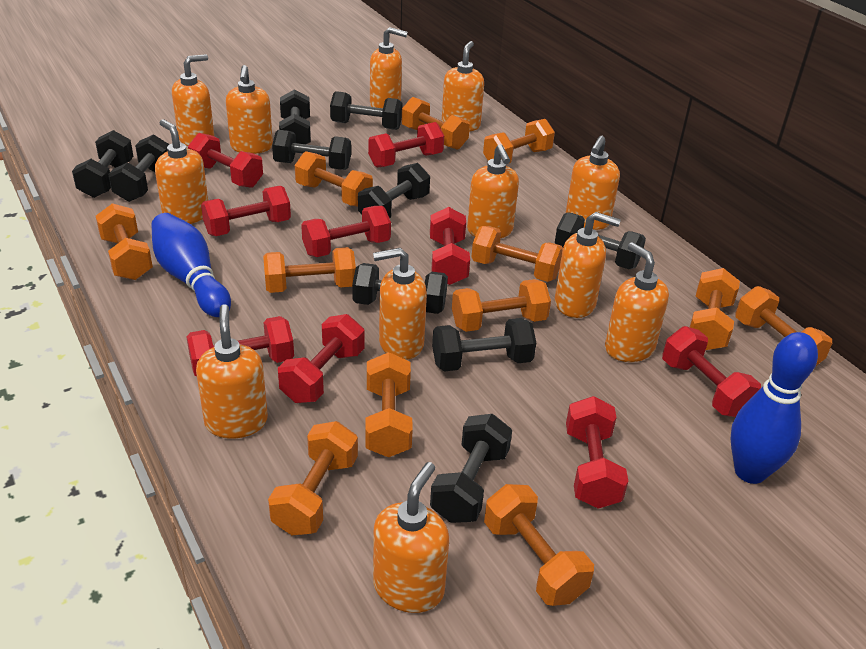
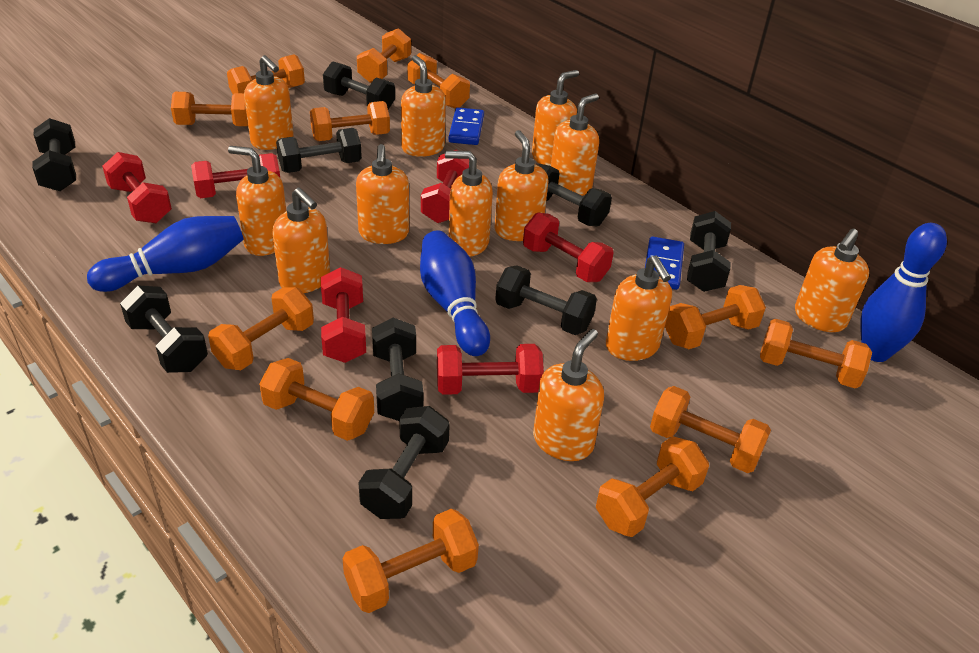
black dumbbell: [72,130,133,198] [108,134,170,202] [272,130,351,170] [279,90,311,144] [330,91,403,130] [352,263,448,314] [358,163,430,218] [430,414,512,523] [432,318,536,372] [555,212,646,269] = 10 -> [32,118,76,191] [120,286,208,373] [276,128,362,173] [323,62,395,109] [358,406,450,519] [372,318,423,421] [495,265,597,335] [538,164,612,226] [687,211,731,292] = 9
blue bowling pin: [151,213,231,317] [731,332,818,484] = 2 -> [87,216,244,292] [420,231,490,356] [861,223,947,362] = 3
blue domino: none = 0 -> [448,108,484,145] [645,236,684,290] = 2
red dumbbell: [187,316,294,377] [188,133,263,188] [201,186,291,236] [278,314,364,403] [301,206,391,257] [368,122,444,168] [430,207,470,285] [566,396,628,509] [662,326,761,417] = 9 -> [102,152,172,223] [191,153,280,198] [321,267,366,363] [421,149,469,223] [437,344,544,395] [523,212,614,282] = 6

